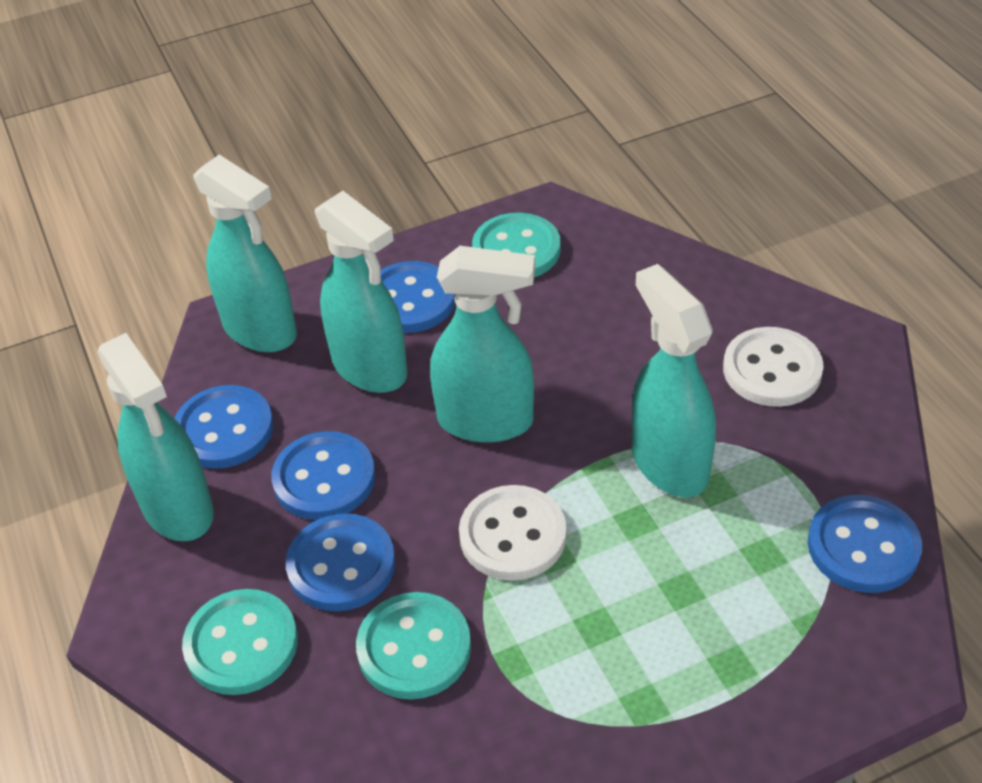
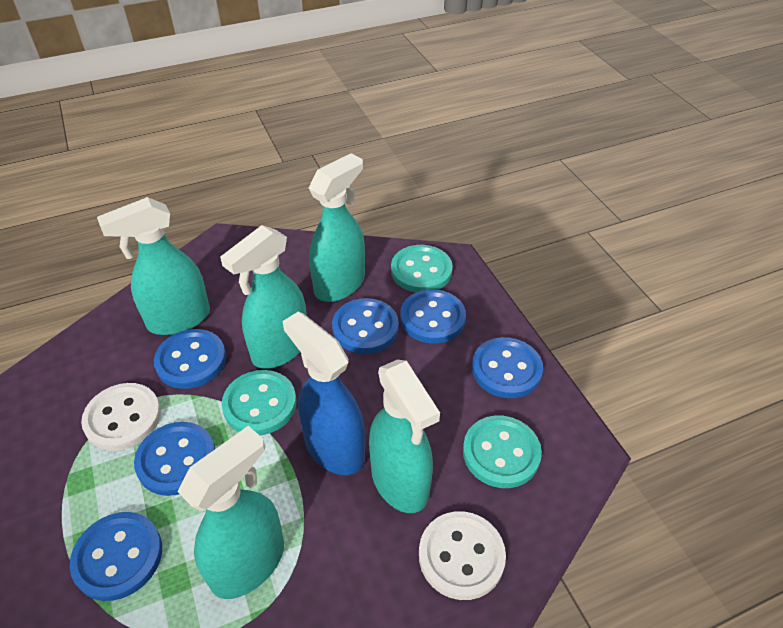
blue button: [175,385,274,469] [271,431,375,520] [286,513,395,611] [381,261,455,333] [808,495,922,593] = 5 -> [70,512,162,601] [134,422,215,496] [154,329,226,389] [332,298,399,354] [400,289,466,344] [472,337,543,398] = 6
blue spray bottle: none = 0 -> [282,311,365,475] = 1

